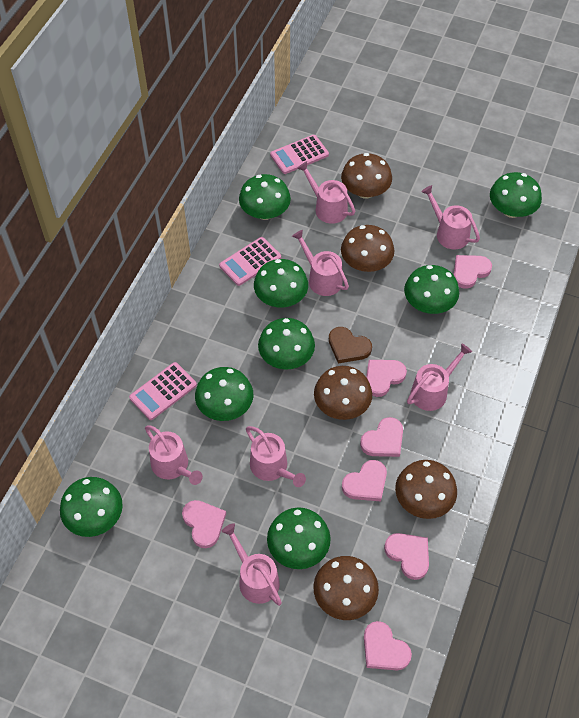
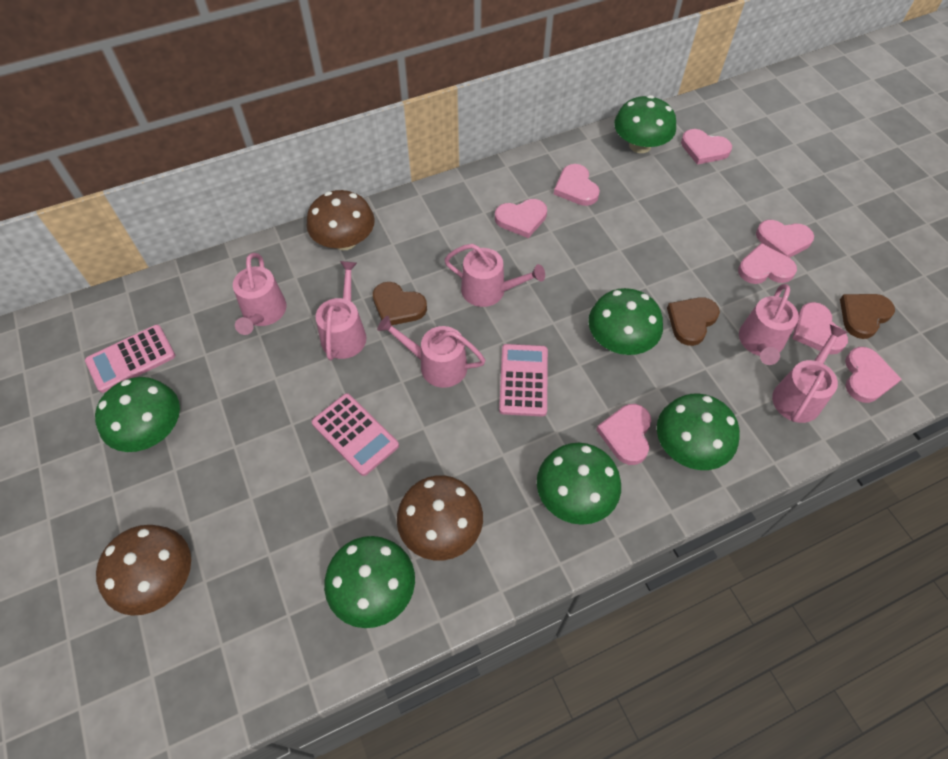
brown heart: [329,327,372,363] = 1 -> [373,282,427,325] [667,297,720,346] [840,294,895,339] = 3
brown mushroom: [314,366,372,420] [314,556,379,620] [341,153,392,199] [341,225,394,272] [395,460,457,519] = 5 -> [96,525,191,616] [306,190,375,250] [397,475,483,560] = 3
green mushroom: [60,477,123,537] [195,367,253,421] [239,174,291,220] [254,259,308,307] [258,318,315,370] [267,507,331,569] [404,265,459,314] [490,172,542,218] = 8 -> [95,377,180,452] [324,536,415,628] [537,443,621,525] [588,288,663,355] [614,95,676,153] [657,394,740,470] = 6
pink heart: [182,500,226,548] [342,460,387,501] [360,417,403,457] [364,621,412,670] [366,360,407,397] [384,533,429,580] [454,255,492,289] = 7 -> [495,199,547,238] [554,164,600,206] [596,404,651,465] [681,129,732,165] [738,243,797,284] [756,220,814,258] [792,302,848,354] [845,347,902,403] = 8
pink watering can: [145,425,203,485] [222,523,282,606] [246,426,306,487] [292,230,349,296] [297,161,355,224] [407,343,472,411] [421,185,480,249] = 7 -> [233,253,286,335] [316,261,366,360] [377,316,486,388] [444,244,545,307] [739,284,799,365] [772,325,848,423] = 6

